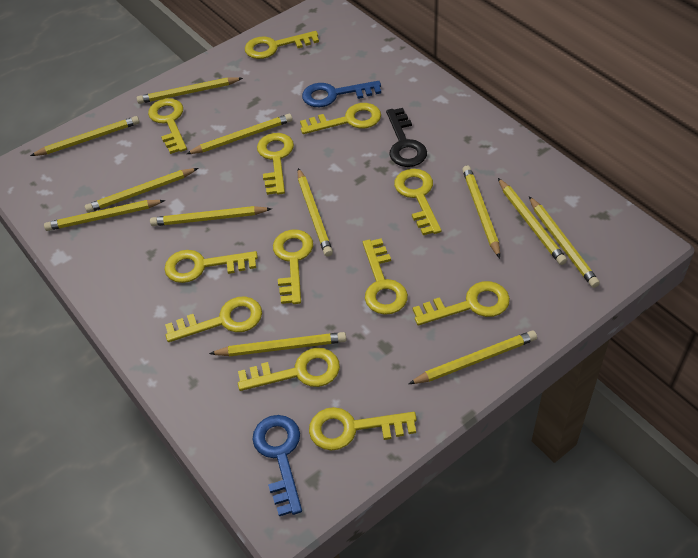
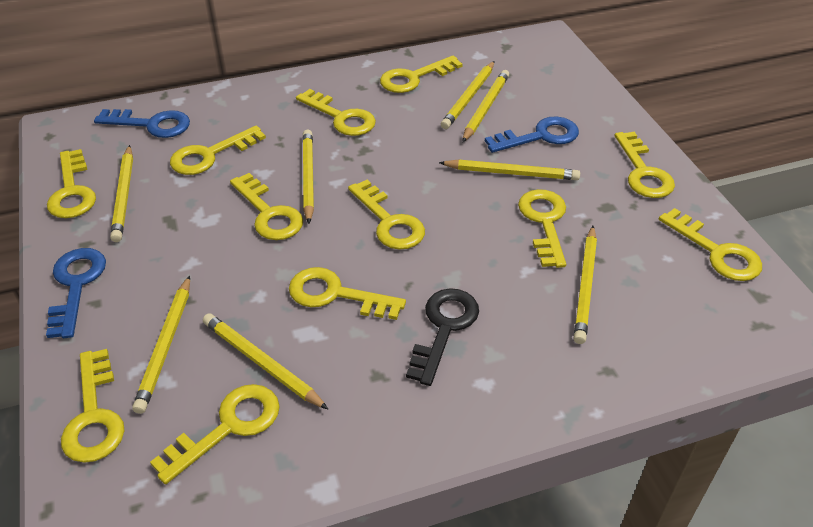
blue key: [252,415,302,516] [302,81,381,107] = 2 -> [46,248,106,338] [94,109,190,138] [485,116,579,153] = 3
yellow pencil: [30,116,140,156] [44,200,165,231] [85,168,198,213] [137,77,243,104] [150,206,272,226] [186,114,293,154] [209,332,347,357] [298,168,333,257] [409,331,537,384] [462,166,500,258] [498,178,567,265] [529,196,600,288] = 12 -> [110,145,133,242] [132,275,190,414] [203,313,329,410] [302,130,314,224] [439,160,580,180] [441,61,495,129] [462,70,509,142] [574,226,597,344] = 8

